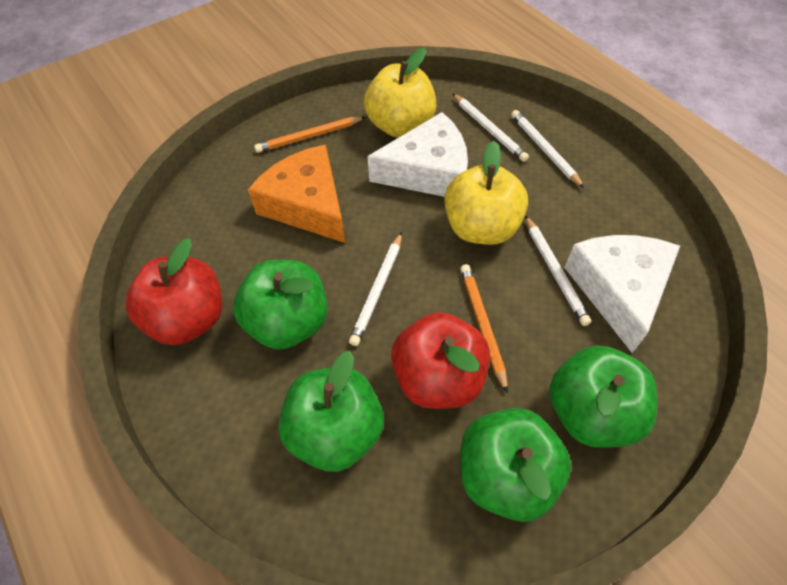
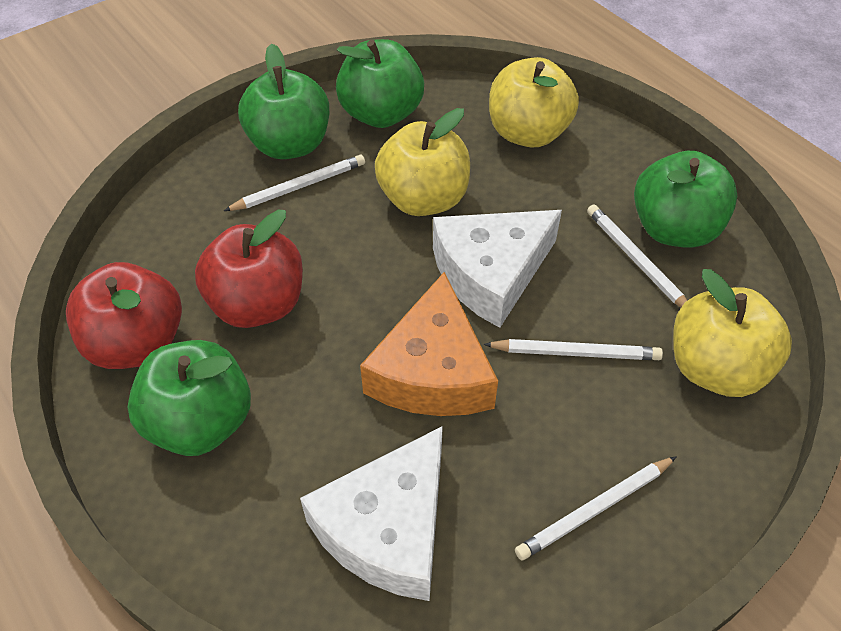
orange pencil: [254,117,365,153] [460,264,508,393] = 2 -> none = 0
yellow apple: [364,48,436,138] [444,141,528,245] = 2 -> [375,108,470,216] [489,57,579,147] [673,269,792,397] = 3

